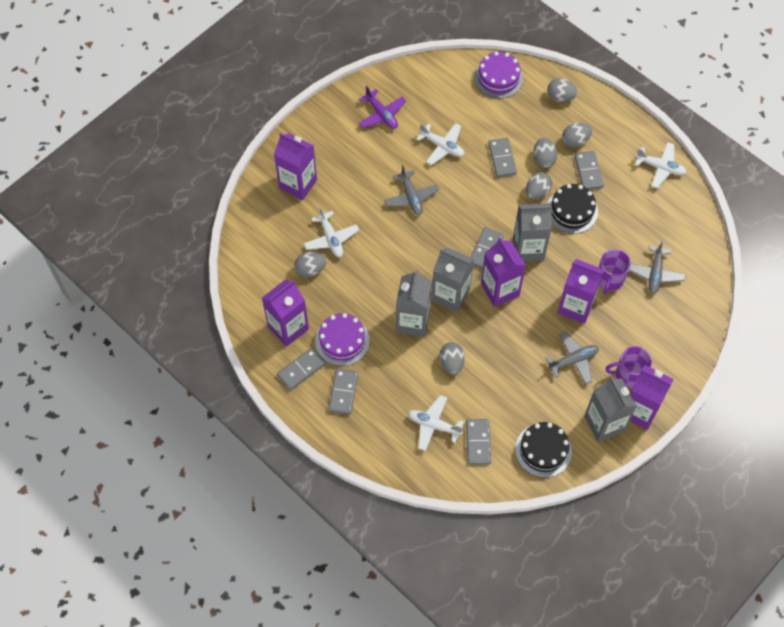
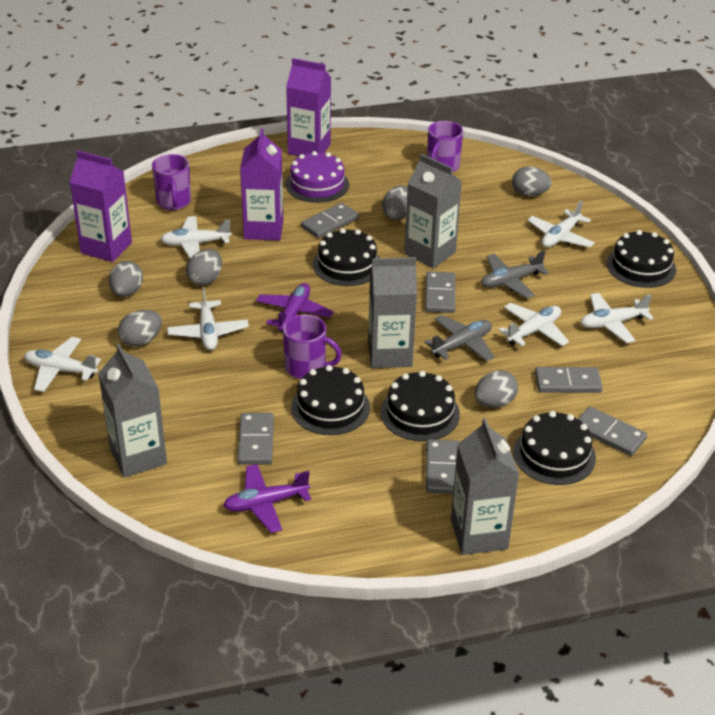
black cake: [515,422,572,477] [548,184,598,234] = 2 -> [291,365,370,435] [313,228,380,286] [381,371,460,441] [513,411,596,485] [606,230,676,288] = 5
grey plane: [384,165,439,215] [545,332,599,385] [629,240,686,294] = 3 -> [424,315,495,362] [481,250,549,298] = 2
purple cake: [315,313,370,366] [474,51,523,98] = 2 -> [286,151,349,203] = 1
purple carton: [262,279,309,347] [274,133,317,200] [481,237,526,307] [558,259,604,324] [630,365,674,430] = 5 -> [70,150,132,262] [240,128,283,240] [286,58,331,156] = 3
purple mug: [599,249,631,294] [605,346,652,388] = 2 -> [152,154,191,210] [283,314,342,379] [427,121,463,173] = 3
purple plane: [359,86,406,129] = 1 -> [223,464,311,533] [256,283,333,333] = 2
white plane: [304,207,359,257] [408,395,464,451] [416,123,464,165] [635,142,687,188] = 4 -> [24,337,101,392] [161,216,231,258] [167,287,249,350] [498,303,569,346] [527,200,595,248] [581,293,653,343] = 6

